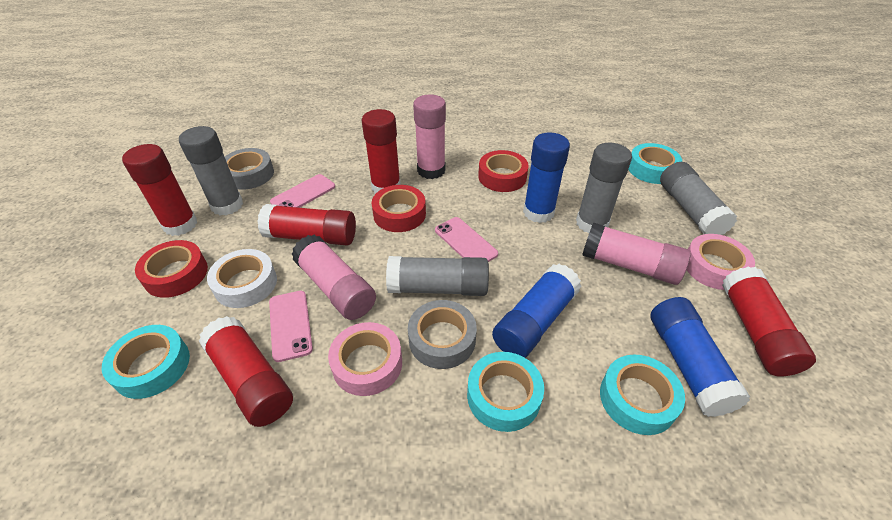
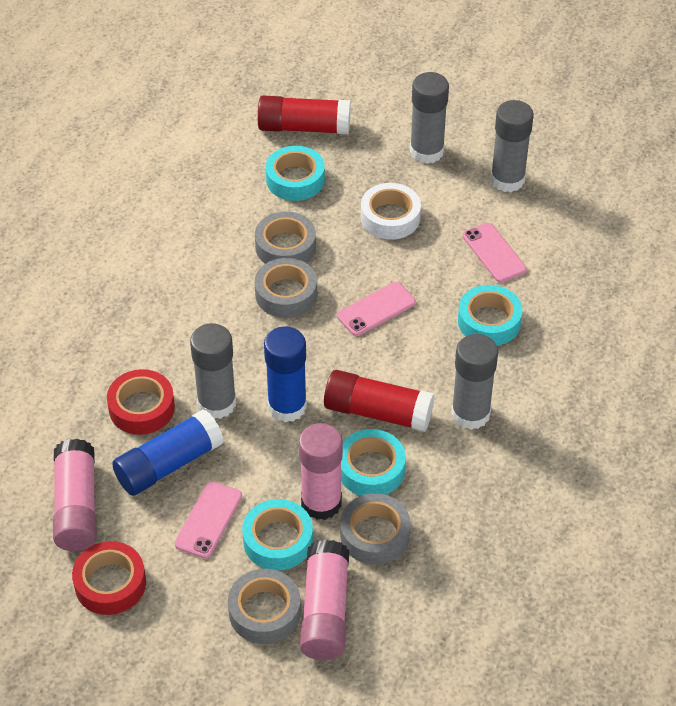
blue glue stick: [492,264,581,358] [523,132,570,223] [650,297,750,417] = 3 -> [112,410,224,496] [264,326,307,422] = 2
grey tape: [225,148,274,190] [408,300,477,369] = 2 -> [228,569,301,644] [254,258,317,318] [255,211,316,264] [340,493,411,565] = 4
pink tape: [328,322,402,396] [687,234,755,290] = 2 -> none = 0
red glue stick: [122,144,198,236] [199,316,293,427] [257,204,356,245] [362,109,401,194] [722,266,816,376] = 5 -> [258,96,351,134] [324,370,435,432] = 2
red tape: [135,240,208,298] [372,185,426,232] [478,150,529,192] = 3 -> [72,541,146,615] [107,369,175,435] = 2

